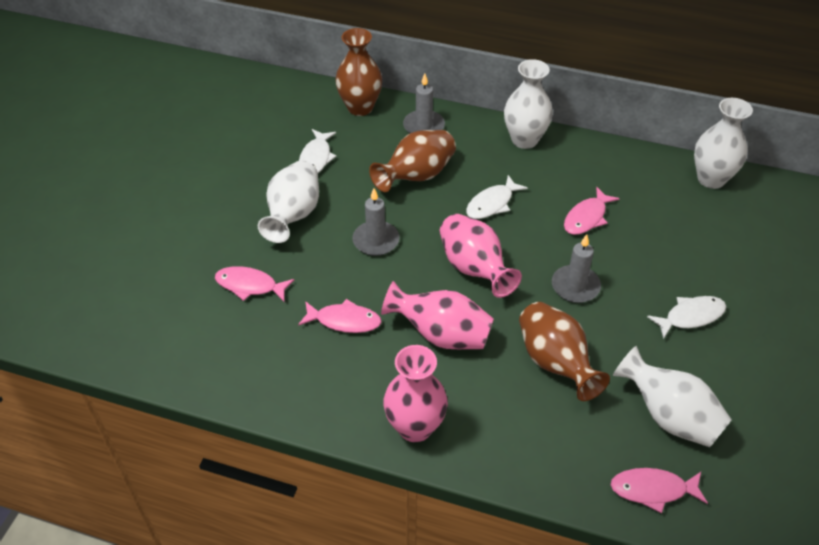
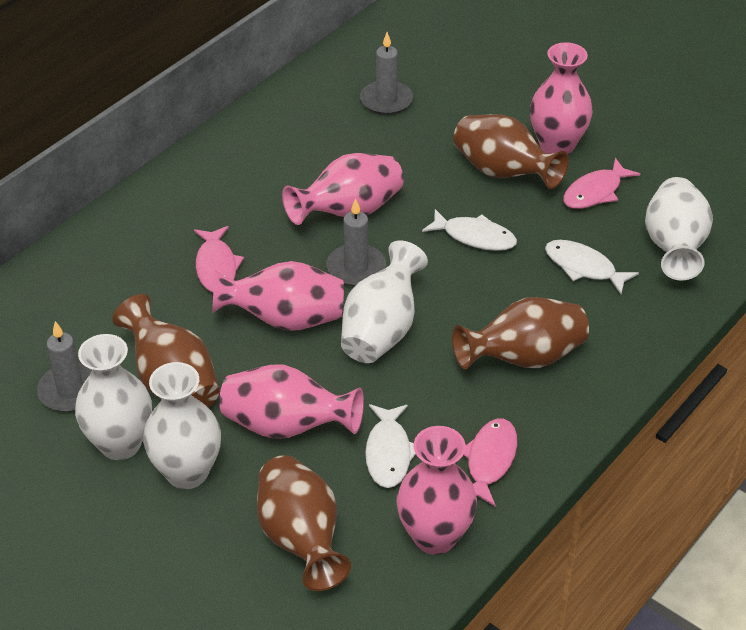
brown vase: [335,28,382,116] [369,130,456,192] [519,302,610,401] = 3 -> [112,294,220,408] [257,455,351,591] [452,297,589,369] [453,114,569,189] = 4
pink fish: [215,266,294,302] [298,299,382,333] [564,187,620,235] [611,468,708,513] = 4 -> [194,226,244,292] [464,418,517,507] [563,158,640,209] = 3
pink vase: [381,281,494,349] [383,345,448,442] [440,214,522,298] = 3 -> [212,261,344,331] [219,365,364,439] [282,153,404,225] [396,426,477,555] [530,42,593,155] = 5

